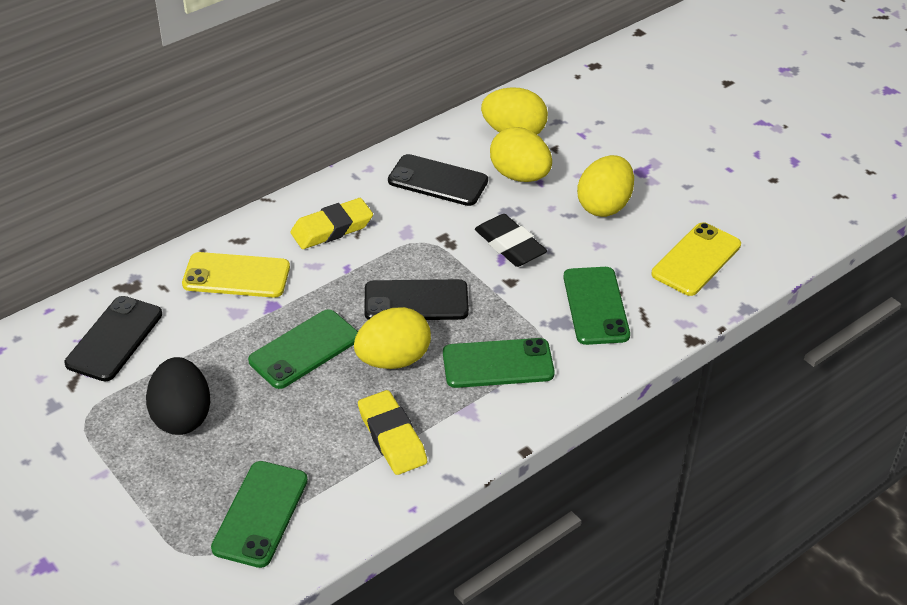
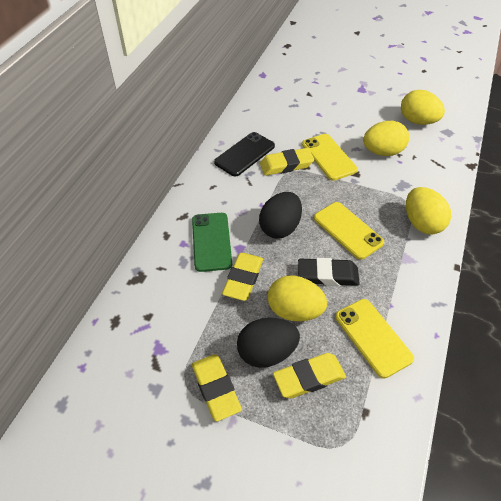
black egg: [146,357,210,435] = 1 -> [237,318,300,368] [259,192,302,238] = 2
black phone: [65,296,162,381] [364,279,469,320] [388,154,488,206] = 3 -> [214,132,275,177] = 1
green phone: [211,461,308,568] [248,309,358,389] [443,338,555,388] [563,267,630,345] = 4 -> [192,213,232,272] = 1
yellow eraser: [290,198,373,249] [358,390,427,475] = 2 -> [192,354,242,422] [222,253,263,301] [260,148,314,176] [273,353,346,398] = 4
yellow phone: [182,252,290,298] [651,222,741,296] = 2 -> [302,134,358,181] [314,202,384,260] [335,299,414,379] = 3

